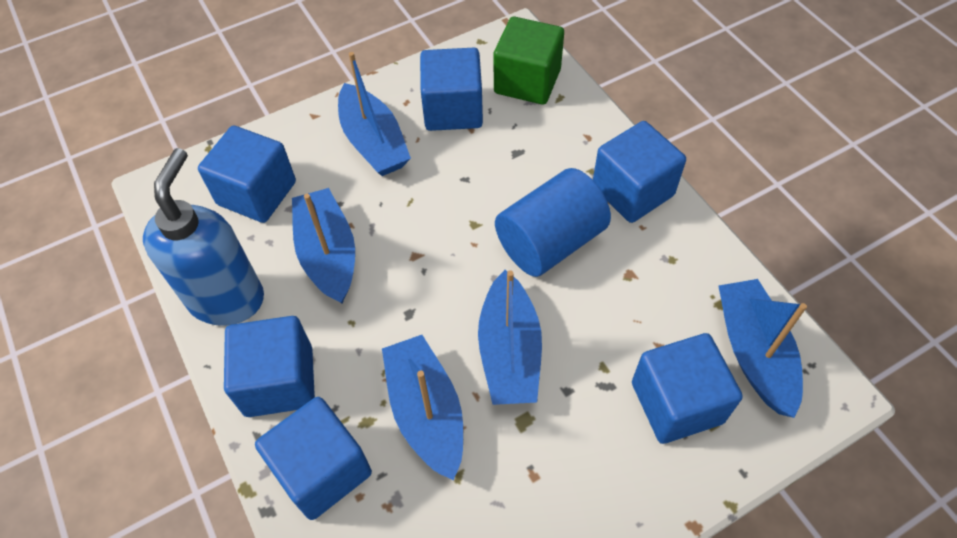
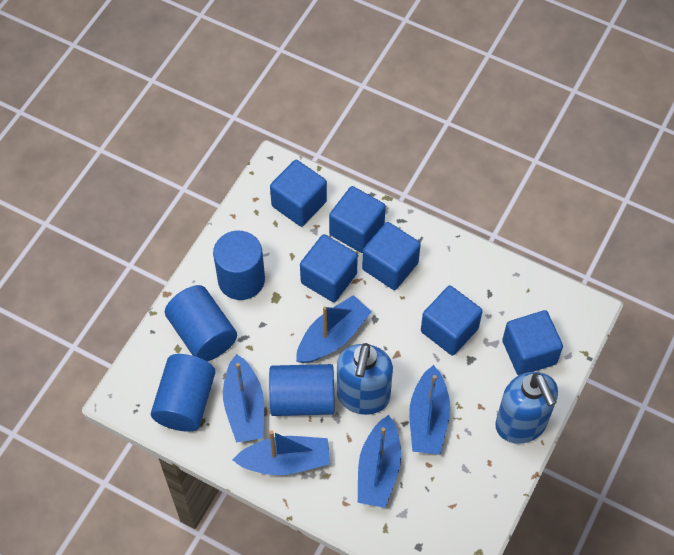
blue cylinder: [495,168,611,277] = 1 -> [151,354,215,432] [165,285,237,361] [213,231,265,300] [269,364,335,416] = 4
blue soap dispenser: [143,148,264,326] = 1 -> [337,343,393,415] [495,372,558,444] = 2
green cube: [494,17,564,105] = 1 -> none = 0

